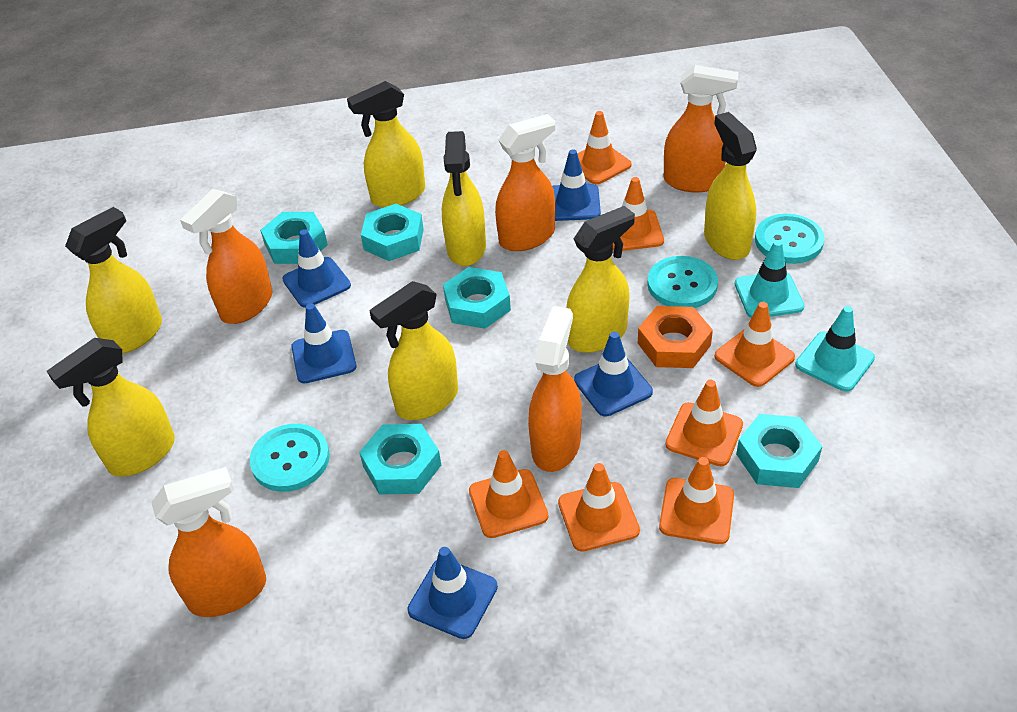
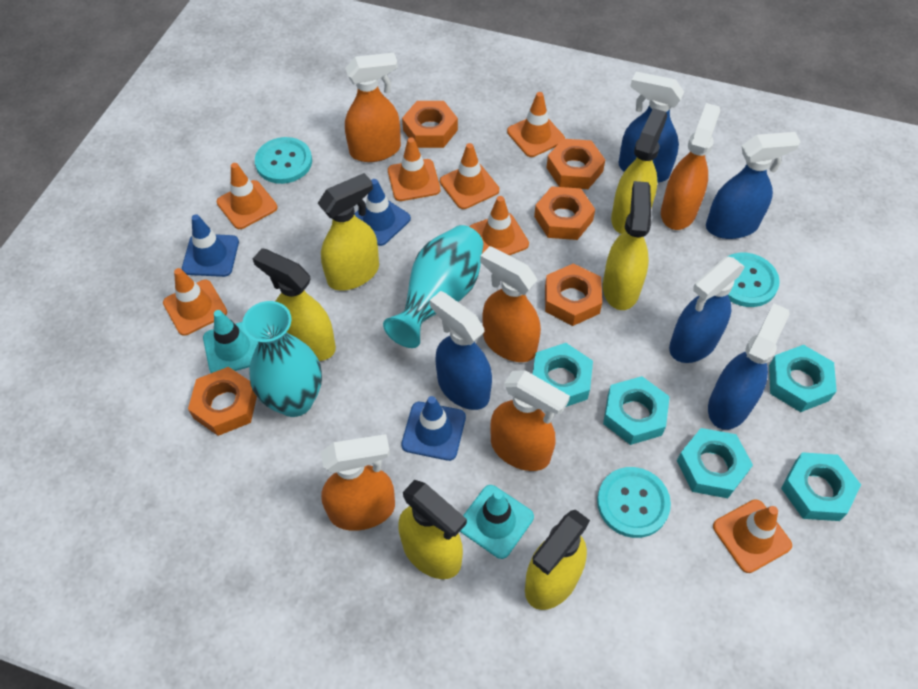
blue spray bottle: none = 0 -> [430,291,492,410] [618,72,684,183] [669,257,745,363] [706,132,801,239] [708,304,790,430] = 5
blue traffic cone: [282,229,351,308] [291,303,357,383] [407,547,498,639] [552,149,601,221] [574,331,653,417] = 5 -> [182,214,239,277] [354,179,411,246] [401,396,466,461] = 3
orange nut: [638,306,713,368] = 1 -> [188,367,257,436] [402,101,458,148] [534,186,595,240] [545,263,602,326] [546,139,605,189] = 5
turquoise vase: none = 0 -> [242,301,322,417] [383,225,483,348] = 2
yellow spray bottle: [47,338,175,476] [65,207,162,354] [347,81,425,208] [369,281,458,420] [442,131,486,266] [566,206,635,353] [704,112,757,260] = 7 -> [252,248,336,361] [318,173,379,291] [398,480,467,579] [525,510,590,610] [603,181,652,310] [611,108,667,234] = 6

